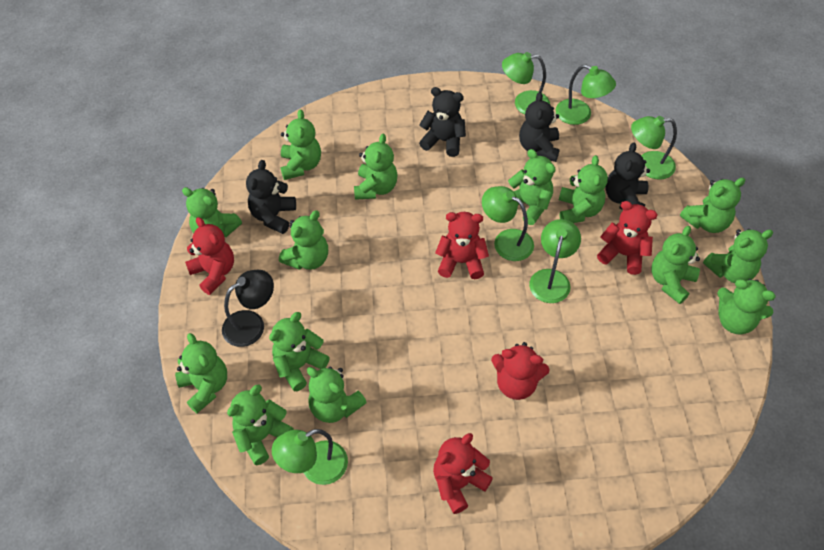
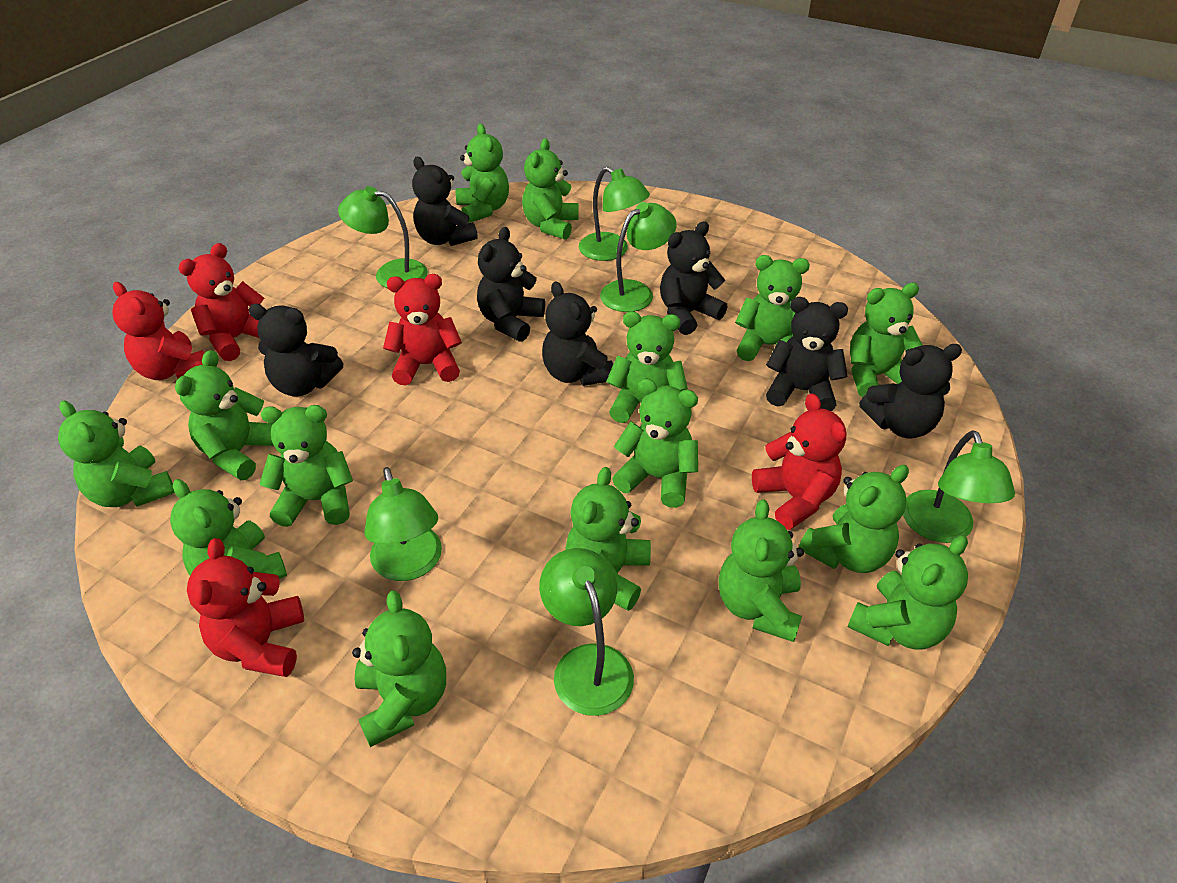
black lamp: [222,270,274,347] = 1 -> none = 0
black teddy bear: [246,160,296,234] [419,87,466,157] [519,92,560,162] [606,142,650,210] = 4 -> [249,304,343,396] [412,157,478,246] [477,227,545,342] [542,281,613,386] [660,221,727,335] [766,297,848,411] [859,344,962,438] = 7
green teddy bear: [175,333,227,413] [182,187,242,237] [227,384,294,466] [269,312,330,391] [279,210,328,270] [280,109,321,180] [307,367,367,423] [354,133,398,200] [508,149,556,225] [559,155,608,223] [652,226,700,304] [680,178,745,233] [703,229,773,283] [717,279,776,335] = 14 -> [58,400,175,507] [170,479,287,579] [175,350,274,480] [259,405,353,527] [352,590,446,747] [456,124,509,223] [522,138,578,240] [565,467,651,611] [606,311,688,423] [612,378,698,508] [719,499,804,642] [735,255,810,361] [799,465,909,573] [848,535,968,650] [850,283,922,397] = 15

